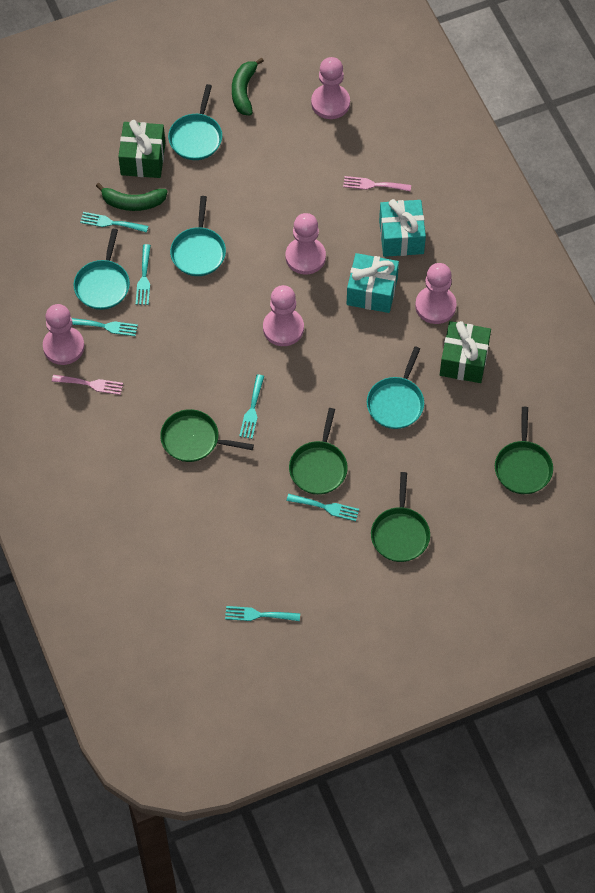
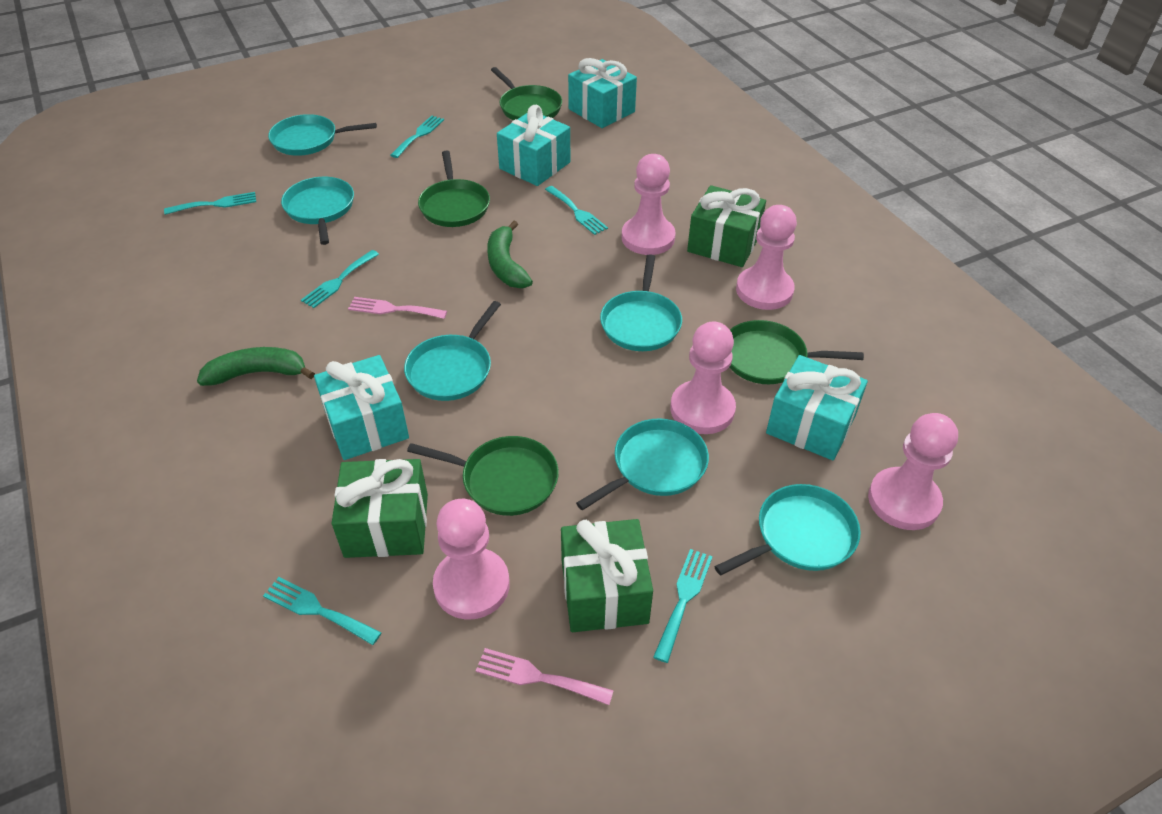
green gift: [118,120,165,178] [440,321,491,383] = 2 -> [332,459,428,558] [561,519,653,632] [687,185,766,267] = 3
turquoise gift: [347,253,399,313] [379,199,426,257] = 2 -> [314,355,409,460] [497,105,570,186] [568,58,637,128] [766,355,868,460] = 4
turquoise pan: [74,229,130,310] [168,84,222,160] [170,196,226,276] [367,347,424,429] = 4 -> [268,114,377,156] [281,177,354,245] [404,301,501,401] [576,418,709,510] [600,254,682,351] [714,484,861,576] = 6

